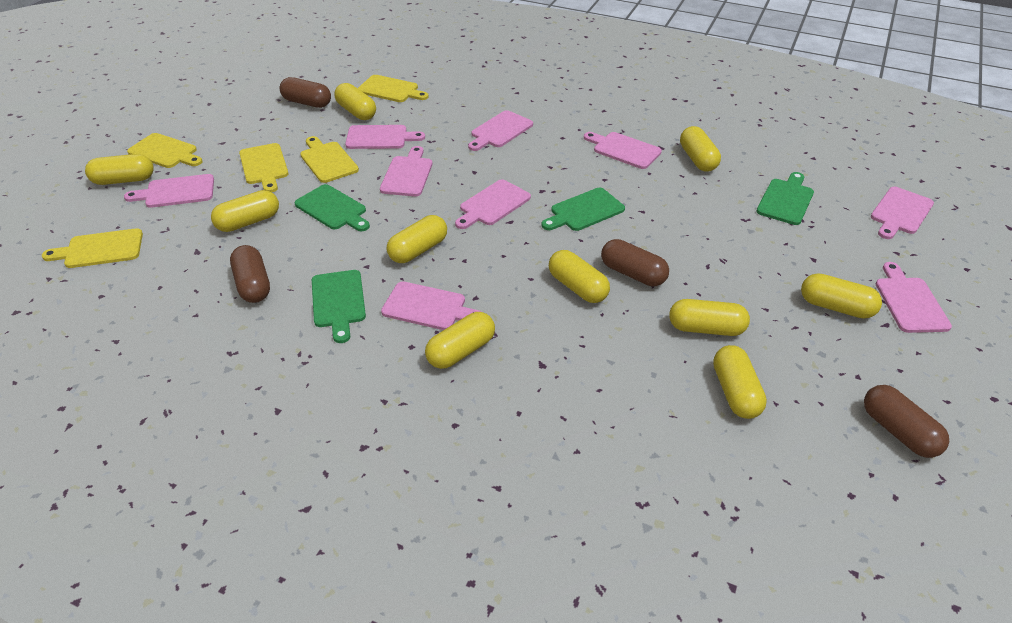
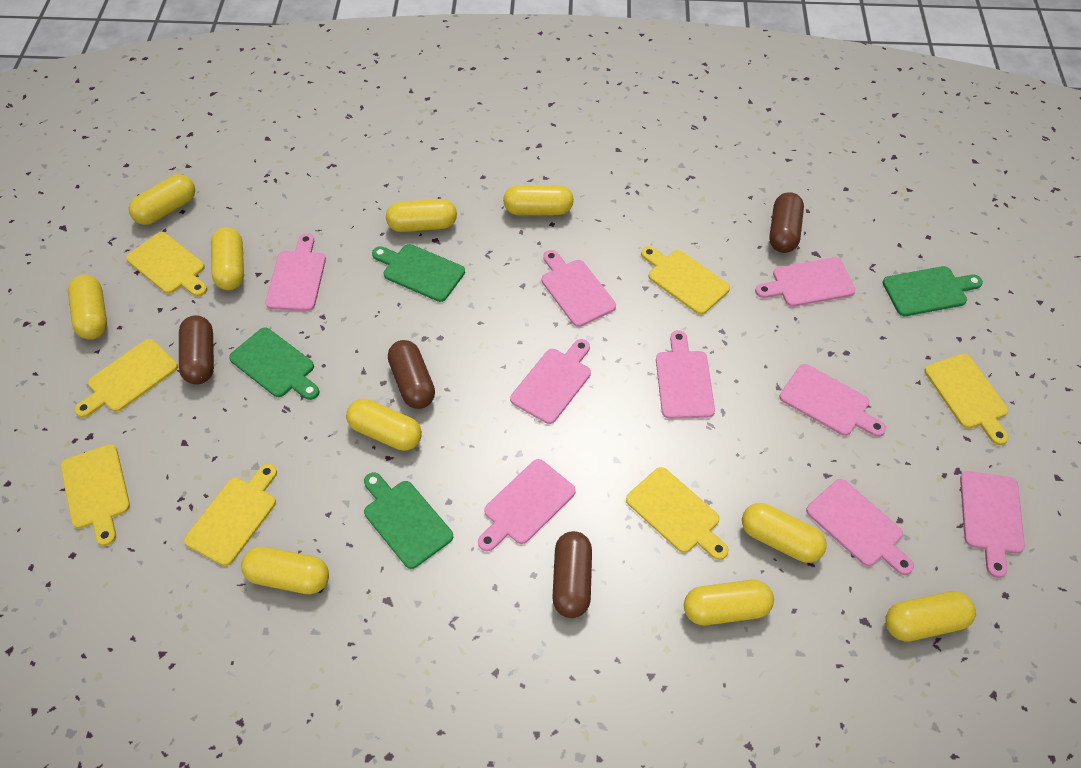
yellow cutting board: [42,228,143,268] [127,133,203,168] [239,143,289,192] [300,136,359,183] [358,75,429,102] = 5 -> [61,444,130,546] [75,339,178,418] [126,232,207,297] [184,464,277,566] [626,467,729,560] [641,246,730,315] [925,354,1009,445] = 7

